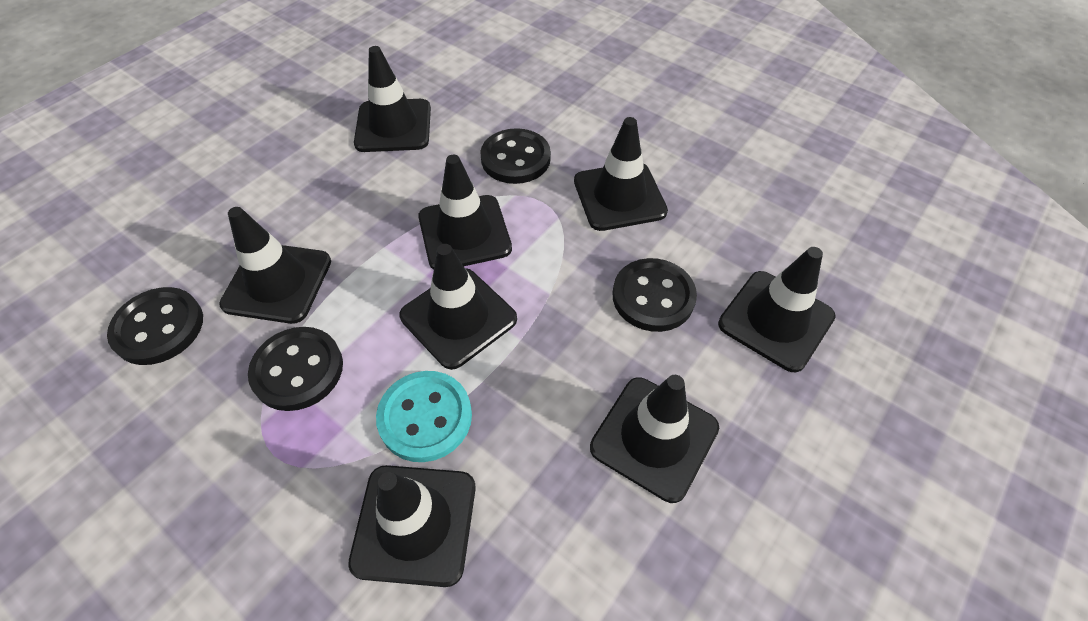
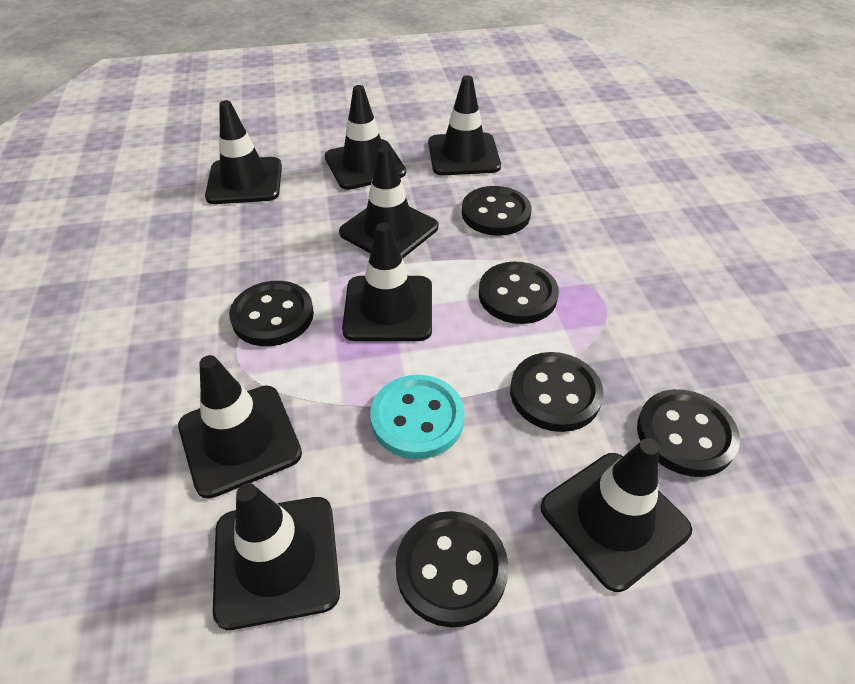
black button: [107,287,203,365] [248,327,343,411] [480,128,551,184] [613,258,697,332] = 4 -> [229,281,314,346] [396,511,509,628] [462,186,532,236] [479,261,559,324] [510,352,604,432] [637,389,740,477] = 6

